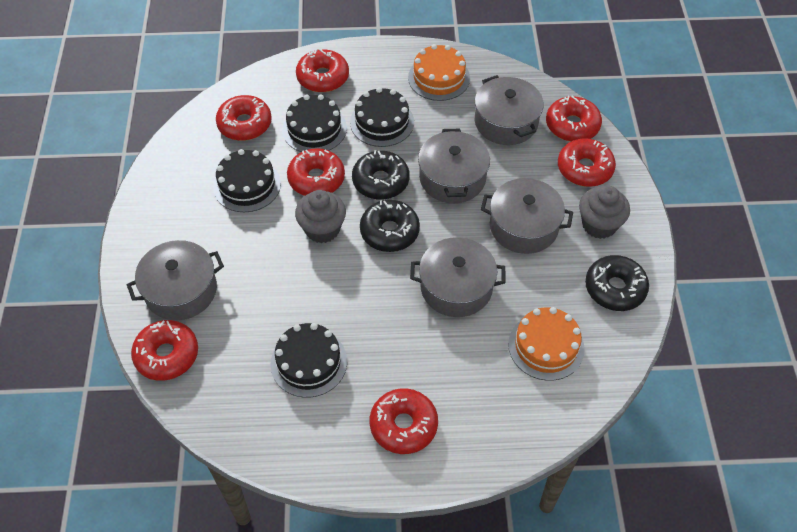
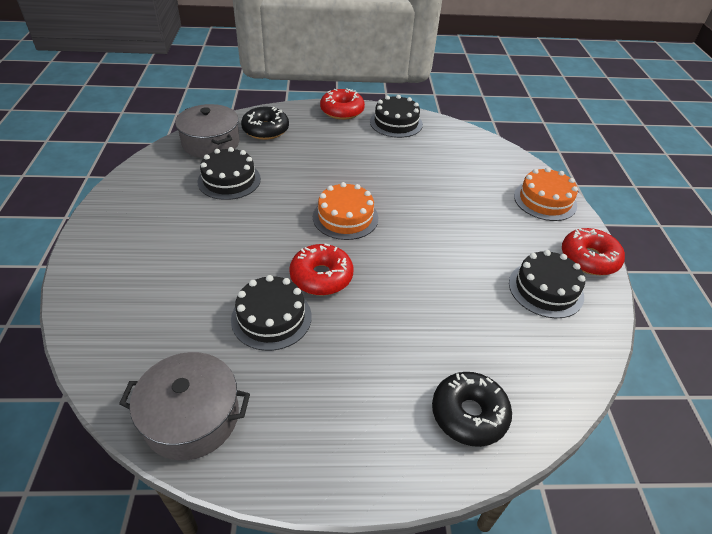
black donut: [352,150,410,200] [360,200,420,252] [585,255,649,311] = 3 -> [241,107,289,140] [432,372,512,447] = 2
grey cupcake: [295,190,346,243] [579,186,630,239] = 2 -> none = 0
grey pot: [127,240,224,320] [410,237,506,317] [418,129,490,203] [475,75,544,145] [481,178,573,254] = 5 -> [119,352,250,460] [175,104,240,158] = 2
red donut: [131,320,198,381] [216,95,272,141] [287,148,345,196] [296,49,349,92] [370,388,438,454] [546,95,602,142] [558,138,616,187] = 7 -> [289,244,353,296] [320,88,365,120] [562,228,625,275] = 3

